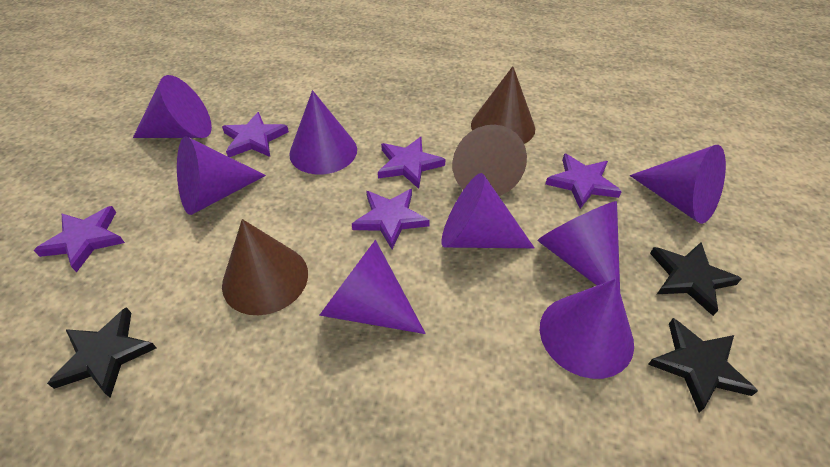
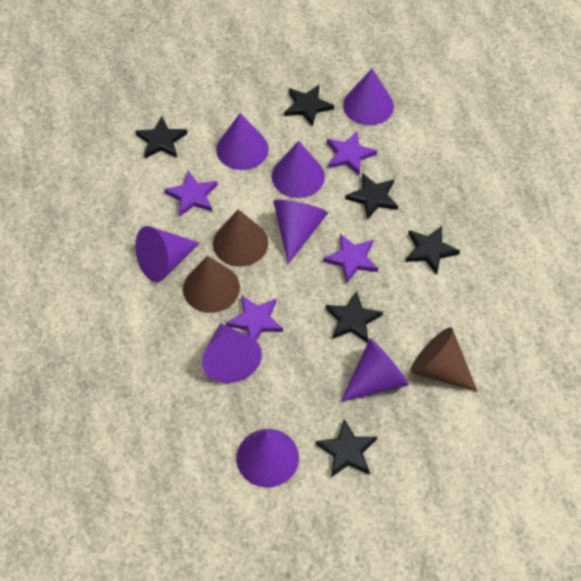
black star: [47,307,156,398] [648,318,758,413] [650,242,742,316] = 3 -> [135,116,188,158] [284,85,334,127] [316,419,377,477] [326,291,383,343] [345,173,398,220] [405,226,460,275] = 6
purple star: [34,206,125,273] [222,112,289,157] [352,189,430,249] [378,137,445,189] [545,154,622,209] = 5 -> [164,171,218,217] [226,295,283,340] [323,234,378,284] [327,131,377,176] = 4

